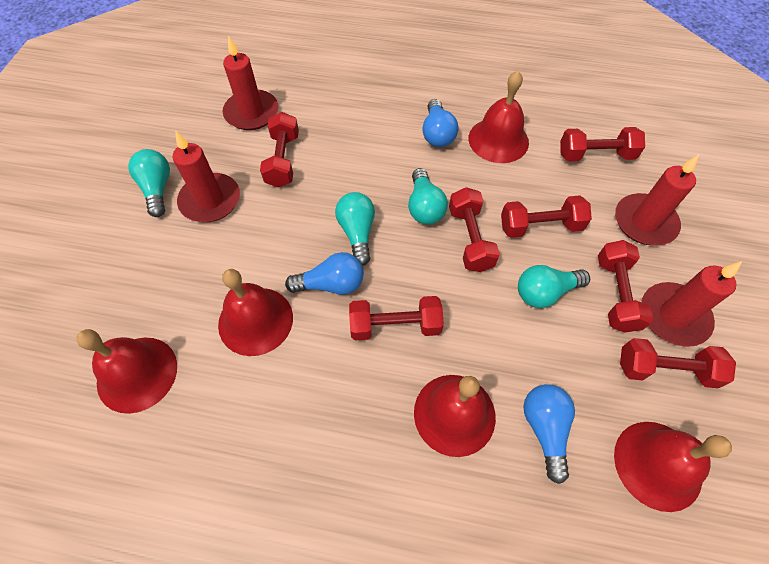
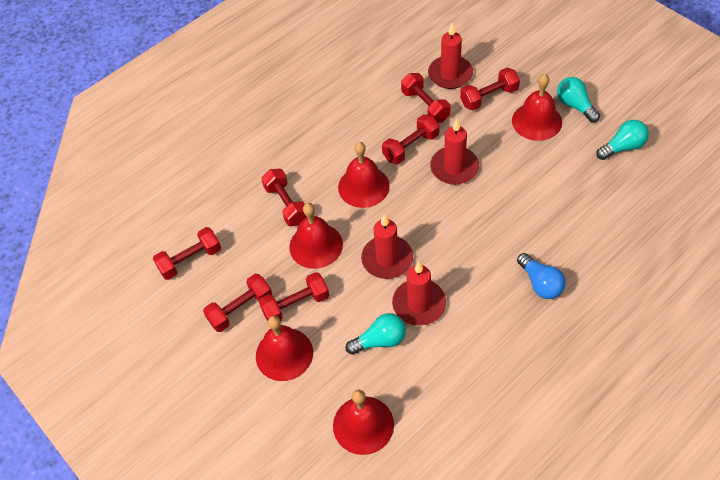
blue light bulb: [285,252,364,295] [422,99,458,147] [524,384,575,484] = 3 -> [517,253,566,299] = 1
turquoise light bulb: [128,149,170,217] [335,192,375,266] [408,168,448,224] [518,265,590,308] = 4 -> [346,313,406,355] [557,77,600,123] [596,120,649,160] = 3

